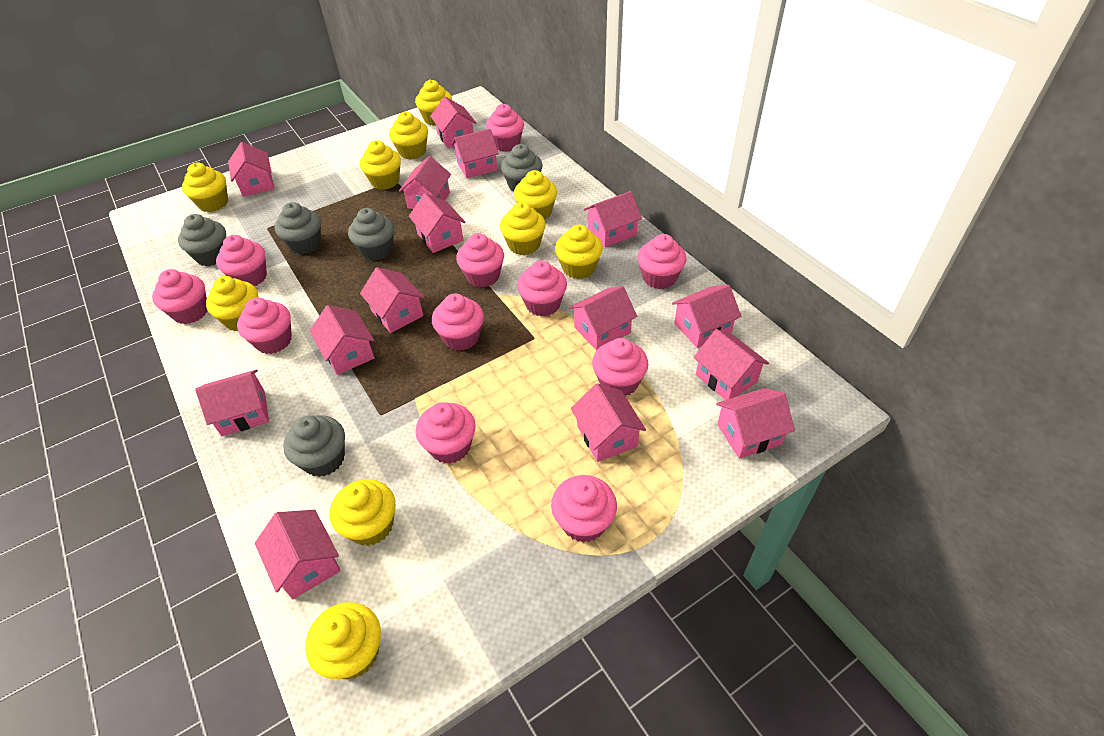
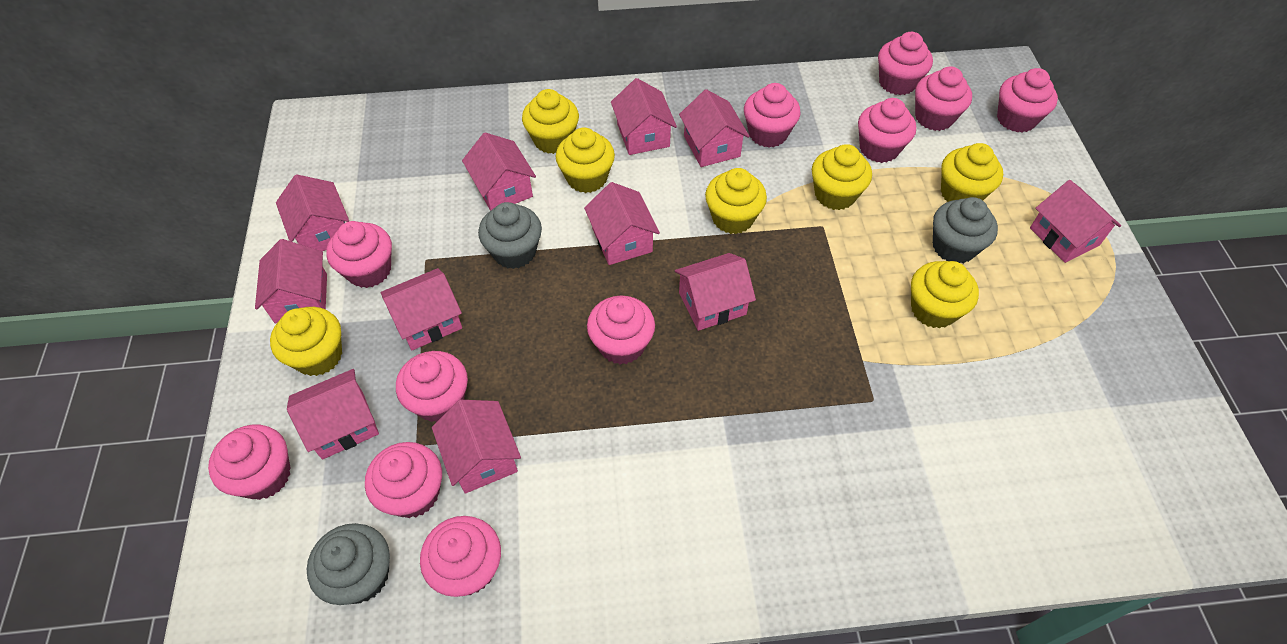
grey cupcake: [178,214,226,266] [275,202,321,254] [283,415,345,477] [348,208,394,261] [501,144,542,192] = 5 -> [307,523,390,605] [478,202,542,269] [933,197,998,263] = 3
pink house: [195,369,269,436] [228,142,274,197] [255,510,341,599] [310,305,375,375] [360,267,424,333] [399,156,451,209] [409,193,465,253] [430,97,476,148] [451,129,499,178] [569,286,637,351] [571,383,646,462] [584,191,642,247] [672,285,742,348] [693,329,769,400] [716,388,795,459] = 15 -> [255,239,327,323] [276,174,349,251] [287,369,379,460] [380,268,462,350] [432,400,521,494] [462,132,536,211] [584,182,660,265] [611,78,677,155] [675,253,756,331] [679,89,750,167] [1030,180,1121,263] = 11
yellow cupcake: [182,163,228,212] [206,276,259,331] [305,602,381,679] [330,479,396,546] [360,141,401,190] [389,112,428,159] [415,80,452,126] [500,202,546,255] [514,170,557,220] [555,225,603,279] = 10 -> [270,307,342,376] [522,89,579,154] [556,127,615,193] [705,168,767,234] [812,144,872,210] [911,261,979,328] [941,143,1003,202] = 7

